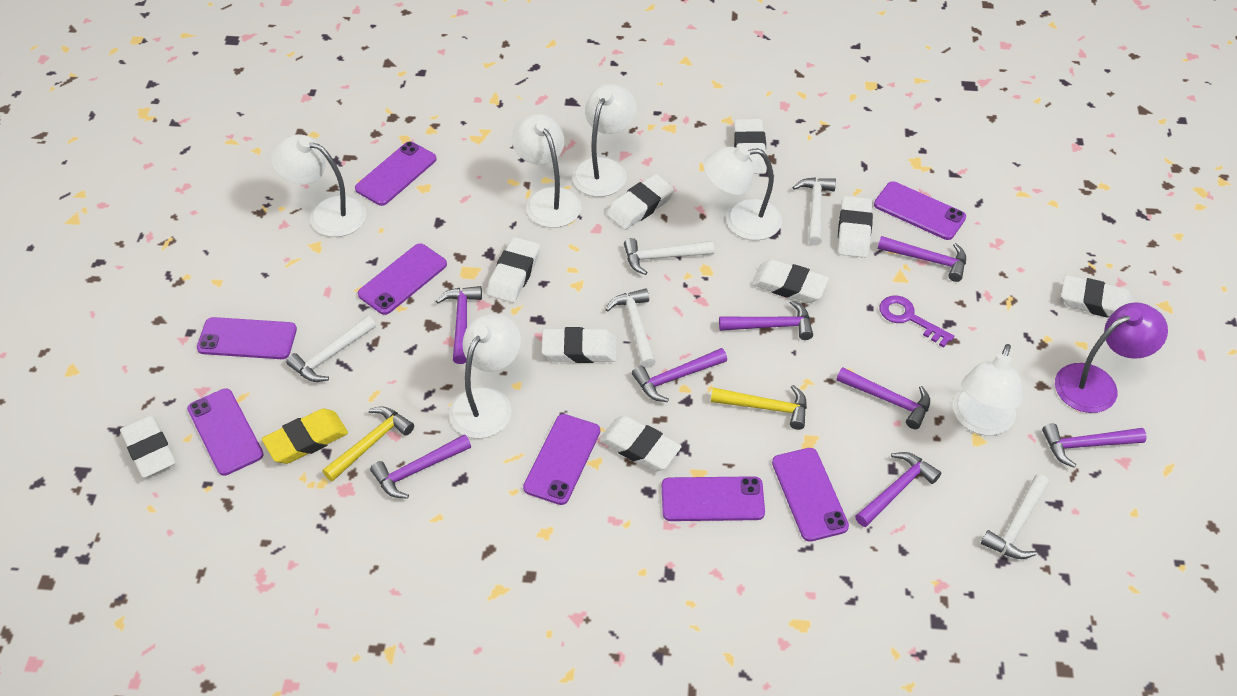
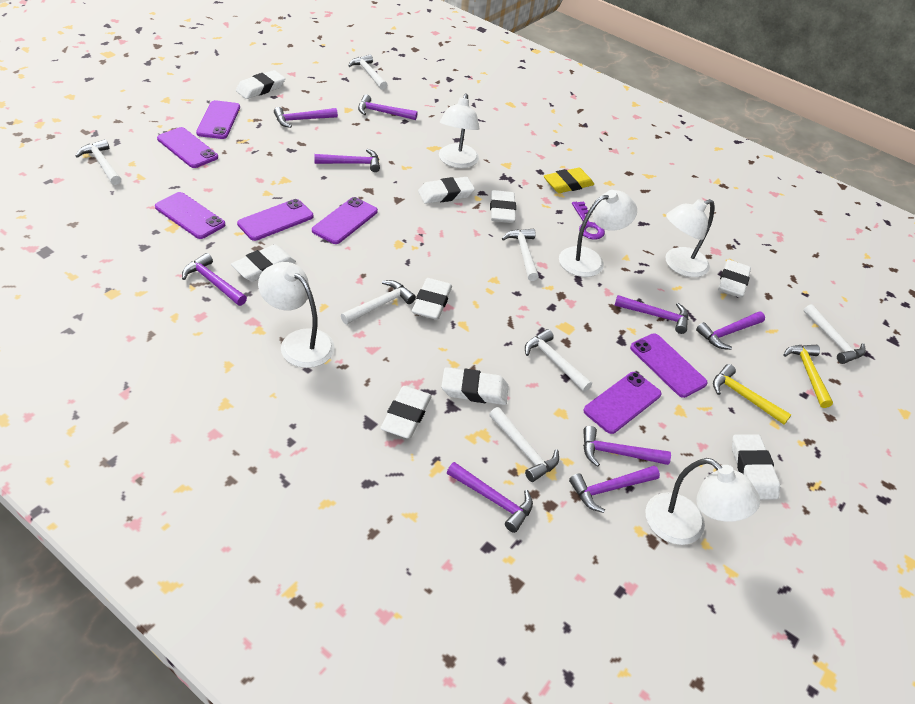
purple hammer: [370,434,471,499] [436,286,482,364] [632,348,727,402] [719,300,813,340] [836,367,930,429] [855,452,941,527] [878,236,966,282] [1042,424,1147,468] = 8 -> [182,253,247,306] [274,107,338,128] [314,149,380,172] [358,95,418,120] [447,462,533,533] [569,466,660,513] [583,426,671,467] [614,295,688,334] [696,311,765,350] = 9
purple lamp: [1055,302,1168,413] = 1 -> none = 0
purple phone: [187,388,264,476] [197,317,297,359] [355,141,436,206] [358,243,447,315] [523,414,600,505] [662,476,765,521] [772,448,849,542] [874,181,966,240] = 8 -> [155,192,225,239] [157,127,218,168] [196,100,240,139] [237,199,313,241] [312,197,378,244] [583,372,661,434] [630,333,708,398] = 7
white hammer: [286,316,376,382] [605,288,656,368] [624,238,714,275] [792,177,836,245] [981,474,1049,559] = 5 -> [76,139,121,185] [341,280,416,324] [348,55,387,90] [489,407,559,482] [502,229,539,281] [525,329,592,392] [803,304,866,364] = 7
white lamp: [271,134,366,237] [449,313,521,439] [512,114,581,228] [572,84,636,197] [703,145,782,240] [953,344,1023,435] = 6 -> [258,262,335,368] [439,94,479,168] [559,190,637,277] [645,458,760,545] [665,199,715,277] = 5

